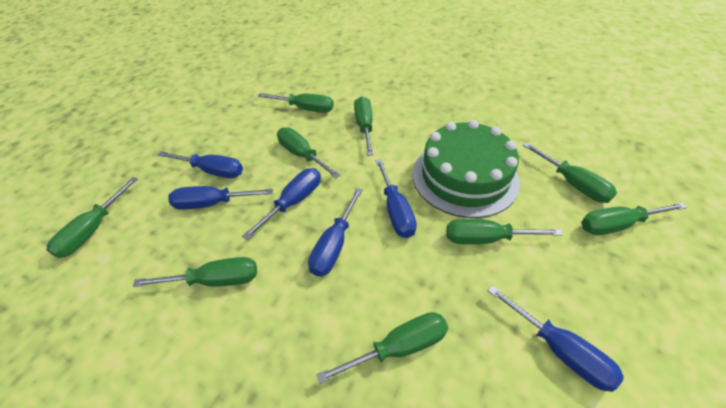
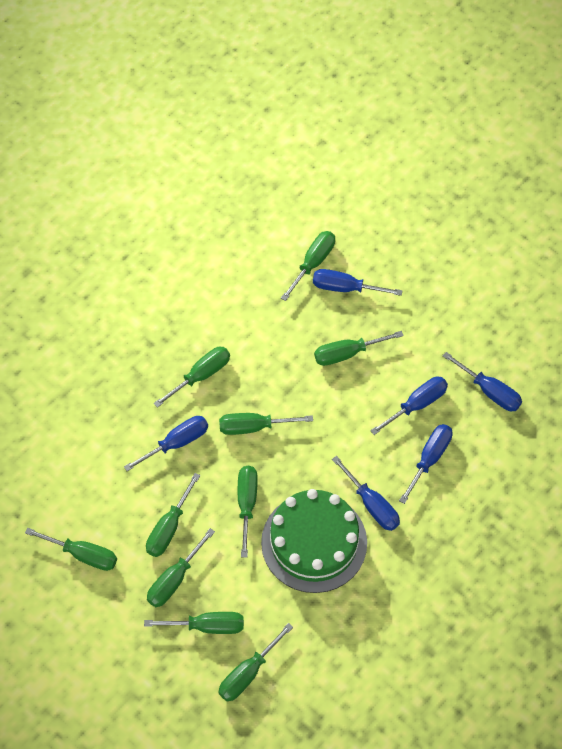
green screwdriver: [46,177,138,258] [133,257,257,287] [258,93,334,113] [277,127,341,179] [316,312,448,384] [354,96,374,156] [446,219,563,244] [523,142,617,203] [581,202,688,235] = 9 -> [25,527,117,571] [144,612,244,634] [146,473,200,557] [147,528,215,607] [154,347,230,408] [218,623,293,701] [219,413,313,435] [238,466,258,558] [281,231,335,301] [314,331,404,366] = 10

